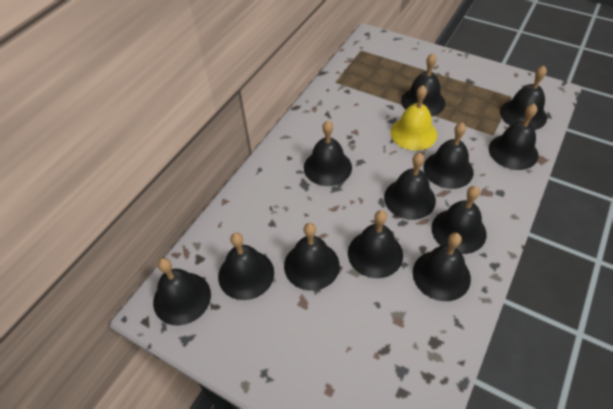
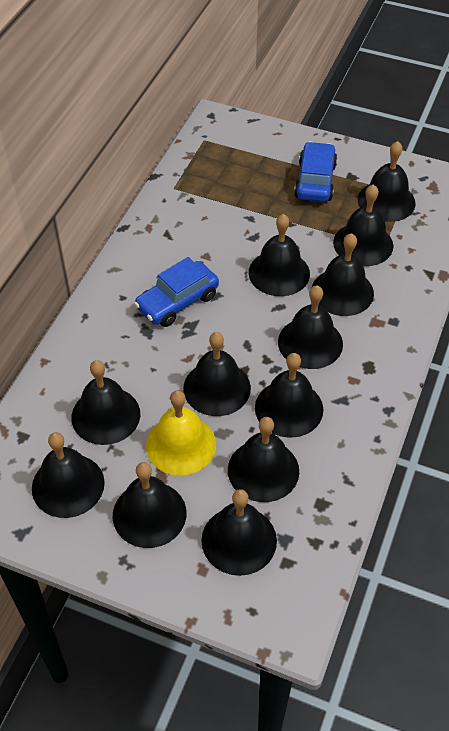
blue car: none = 0 -> [134,257,219,327] [294,142,337,202] = 2

